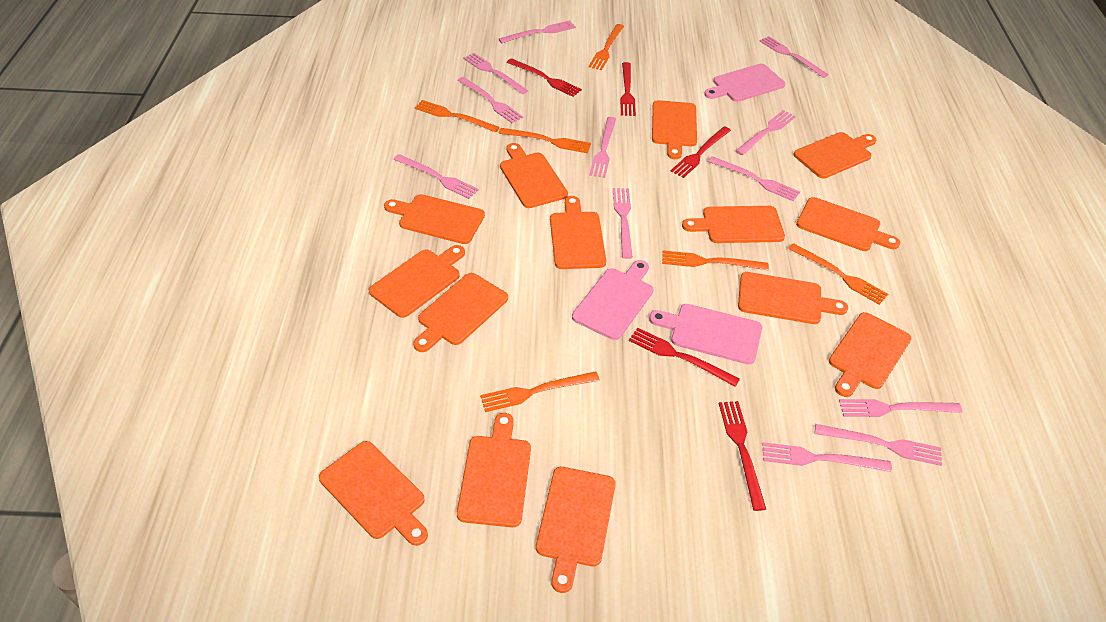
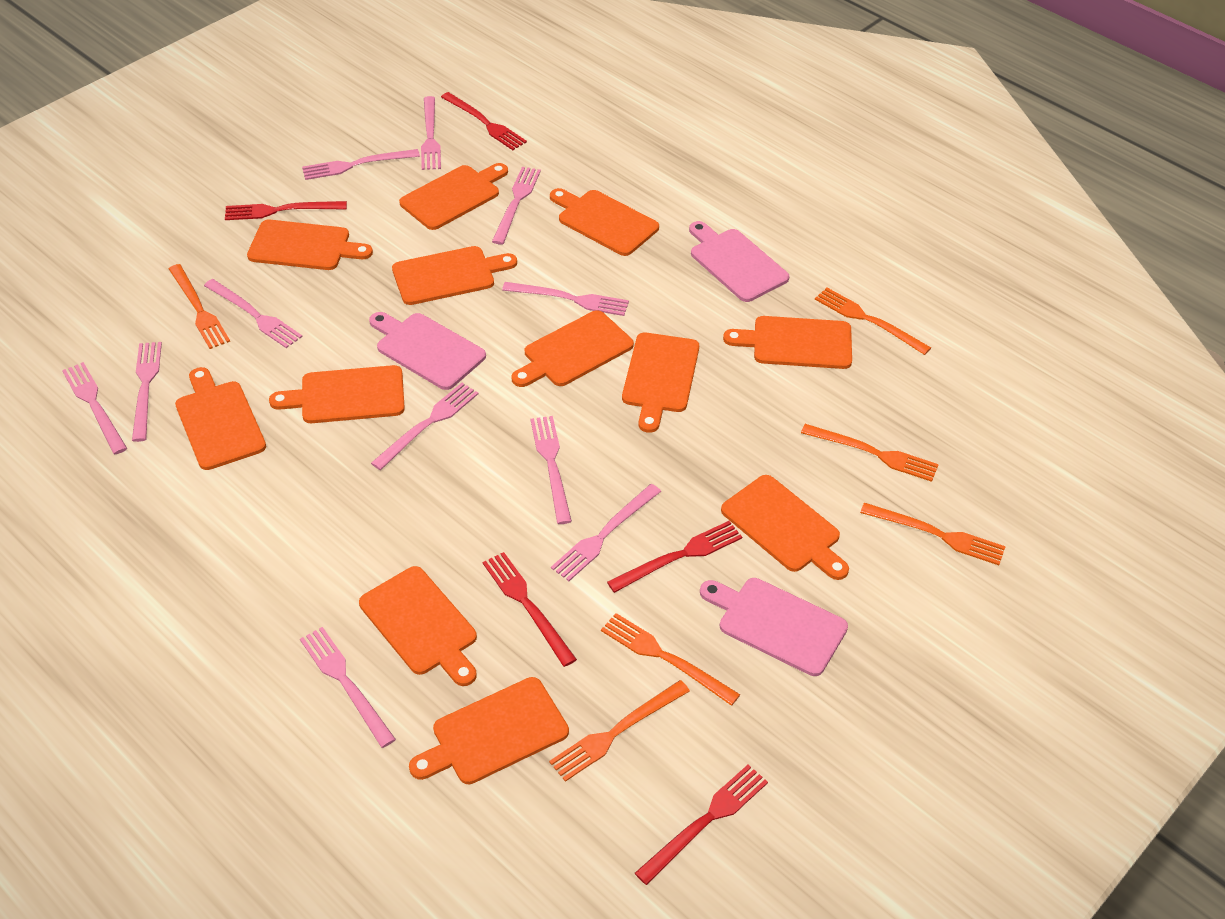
orange cutting board: [319,441,428,546] [369,245,465,318] [384,194,485,244] [413,273,508,352] [457,413,531,527] [500,143,568,208] [536,467,616,593] [550,196,606,269] [652,100,697,159] [682,206,785,243] [738,272,848,324] [793,132,876,179] [796,197,900,251] [829,312,912,397] = 14 -> [175,367,266,470] [247,220,373,270] [269,365,405,423] [359,566,477,686] [392,246,517,305] [399,163,508,230] [409,677,569,784] [511,310,634,387] [550,188,659,256] [622,333,699,433] [721,475,849,580] [723,316,852,369] = 12
pink fork: [393,154,479,199] [458,77,523,123] [463,53,528,94] [499,20,576,43] [589,117,616,178] [613,188,633,259] [708,156,800,201] [736,110,796,155] [760,36,829,78] [763,442,892,472] [815,424,942,466] [839,399,962,417] = 12 -> [62,362,127,454] [132,342,162,442] [204,279,302,348] [300,627,396,748] [302,149,420,180] [371,383,479,470] [421,96,441,170] [492,167,541,245] [502,282,629,316] [530,416,572,524] [551,484,661,581] = 11

